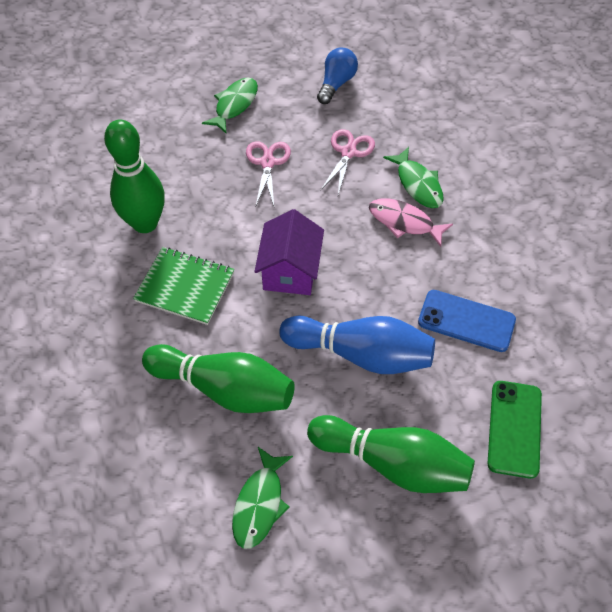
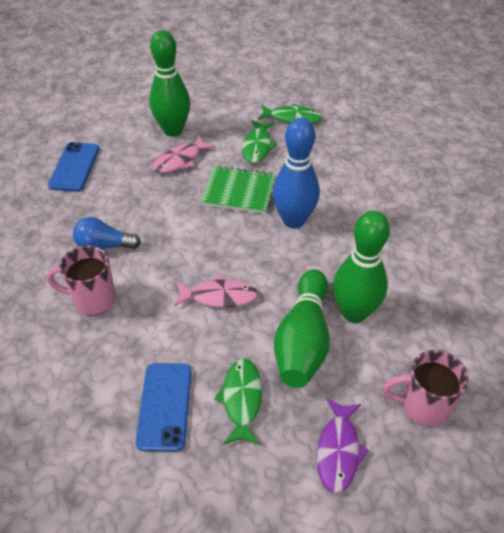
blue phone: [418,290,516,352] = 1 -> [48,142,99,192] [136,363,192,452] = 2
green phone: [487,381,542,479] = 1 -> none = 0
pink fish: [369,198,453,247] = 1 -> [153,136,215,173] [174,275,258,308] = 2
pink mug: none = 0 -> [47,246,116,315] [383,350,468,427] = 2
pink scissors: [246,141,291,208] [320,129,375,195] = 2 -> none = 0
purple fish: none = 0 -> [317,398,369,493] = 1
purple house: [254,209,324,295] = 1 -> none = 0

